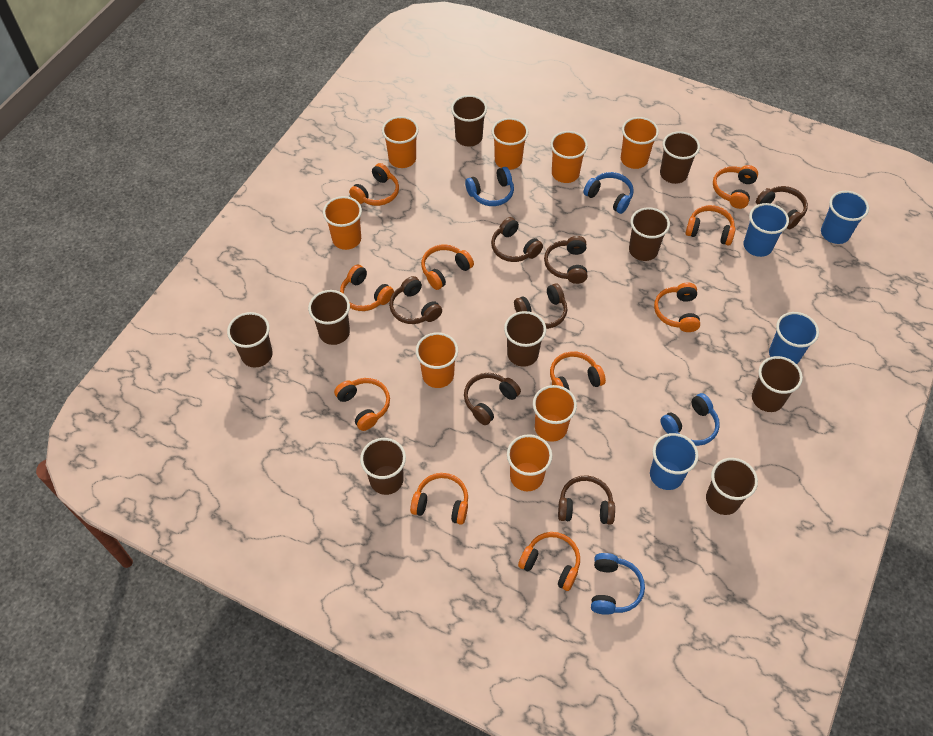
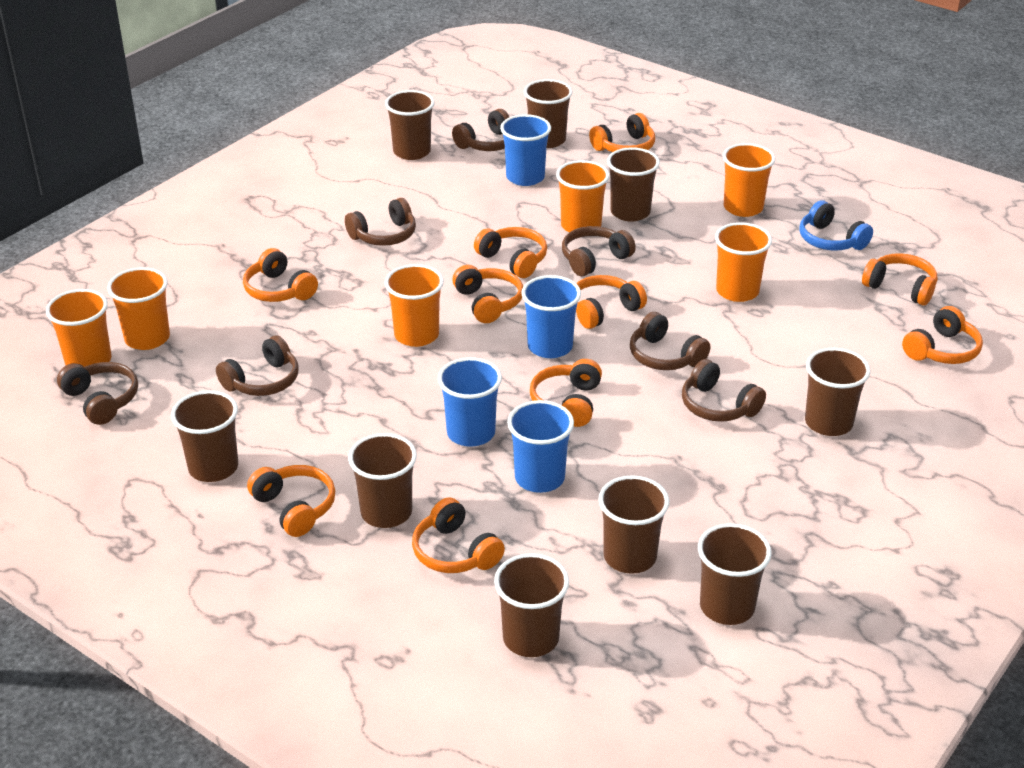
blue headphones: [465,167,514,206] [583,172,634,214] [591,553,645,615] [660,393,720,446] = 4 -> [799,200,873,251] = 1
orange cup: [323,196,362,250] [382,116,419,168] [416,332,458,388] [492,118,529,170] [507,434,552,491] [533,385,577,442] [551,131,588,183] [621,117,659,169] = 8 -> [46,289,111,367] [107,267,170,350] [385,264,444,347] [556,160,610,232] [715,222,772,302] [723,143,775,217] = 6

